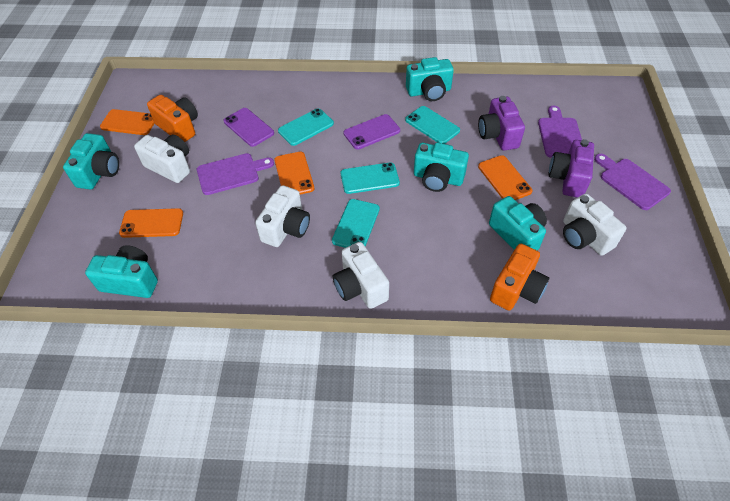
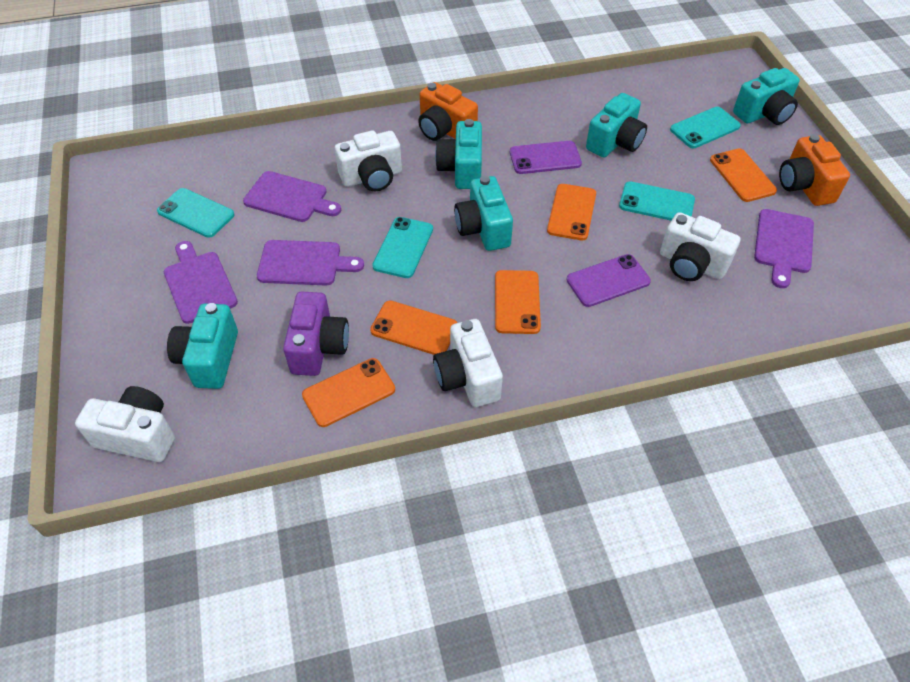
orange phone: [100,109,155,135] [119,208,183,238] [274,152,314,195] [478,155,532,200] = 4 -> [302,358,395,427] [370,301,457,355] [495,270,541,334] [547,184,596,240] [710,148,777,202] = 5
purple camera: [478,96,525,151] [549,139,594,198] = 2 -> [283,292,349,376] = 1
purple cutting board: [197,153,274,195] [538,106,582,158] [594,154,671,210] = 3 -> [164,241,238,324] [243,171,341,222] [257,240,364,285] [754,209,814,288] = 4

